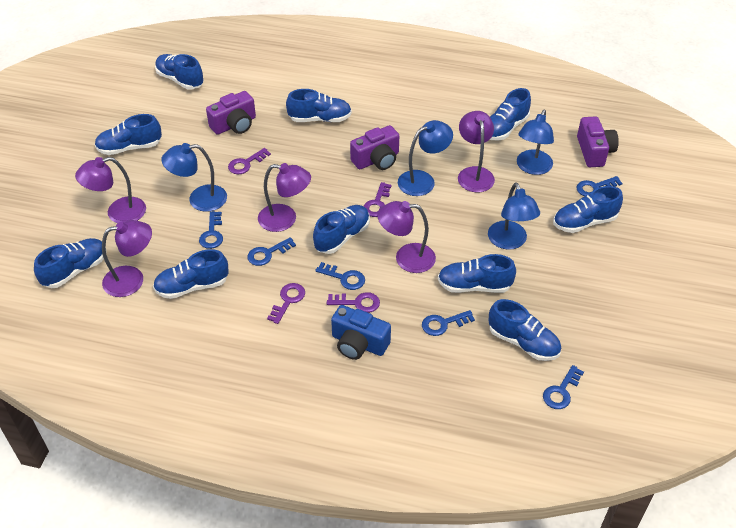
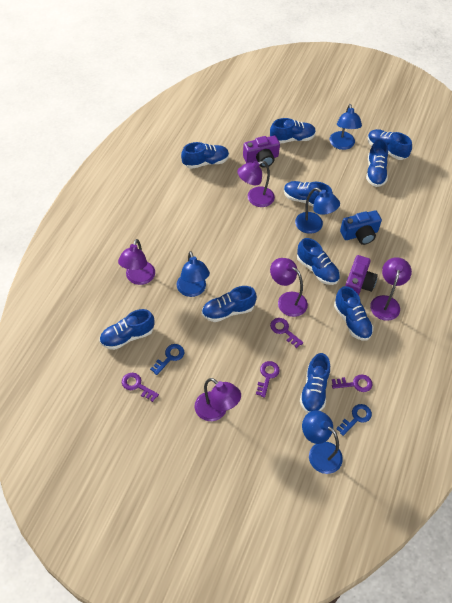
blue key: [199,211,223,249] [247,237,296,266] [315,262,365,290] [422,310,475,336] [543,365,584,409] [577,176,622,196] = 6 -> [150,344,184,375] [336,404,372,436] = 2
purple camera: [206,91,256,135] [350,125,399,170] [577,116,619,167] = 3 -> [243,136,280,168] [345,255,378,295] = 2

